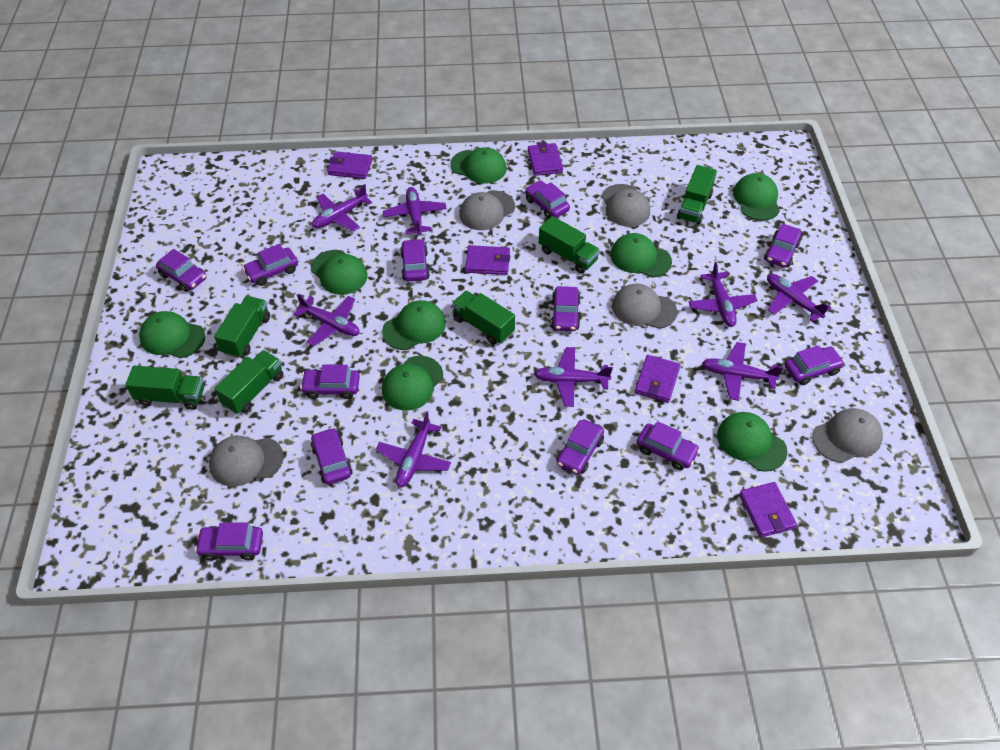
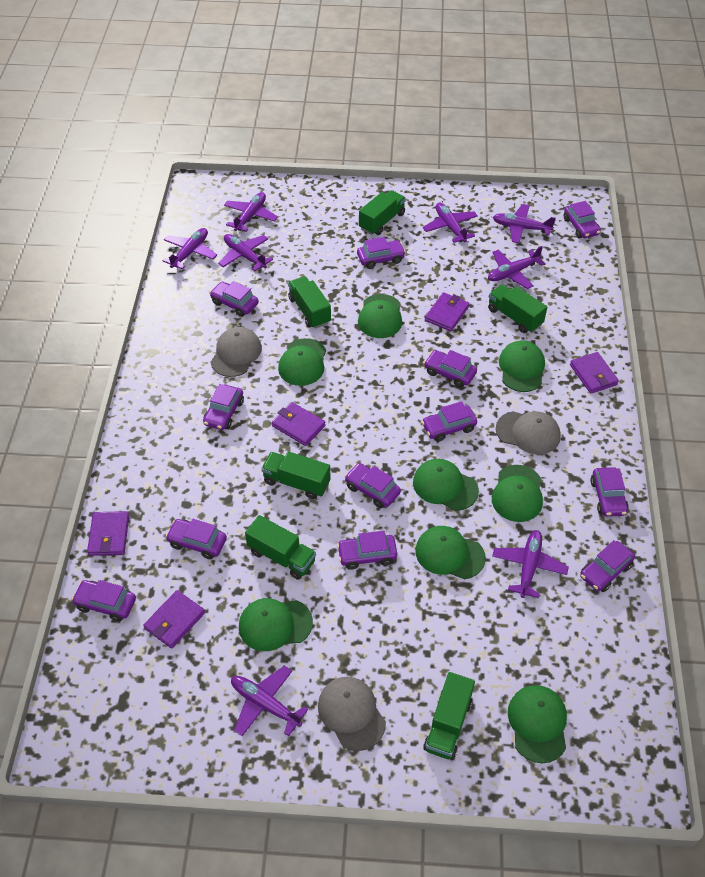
grey cap: [209,436,284,487] [459,190,515,230] [601,184,650,227] [612,284,677,329] [812,408,883,463] = 5 -> [210,327,262,377] [318,677,386,751] [496,411,561,455] = 3

